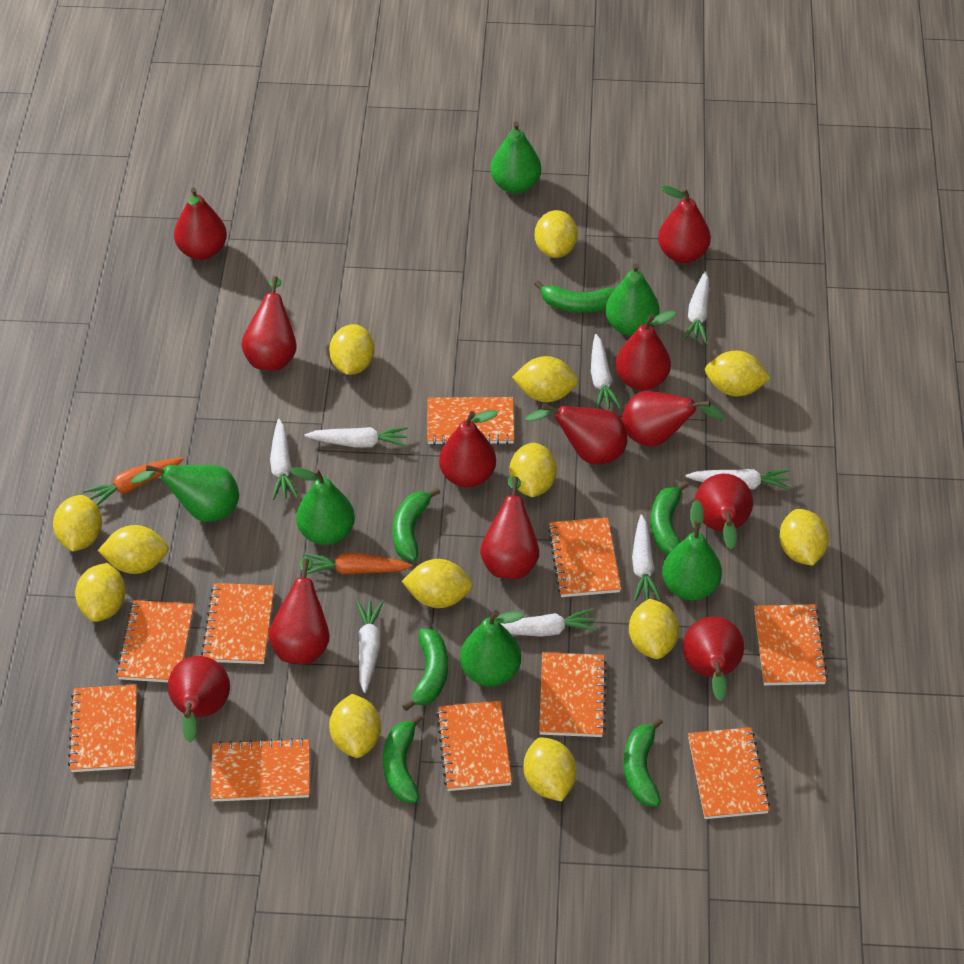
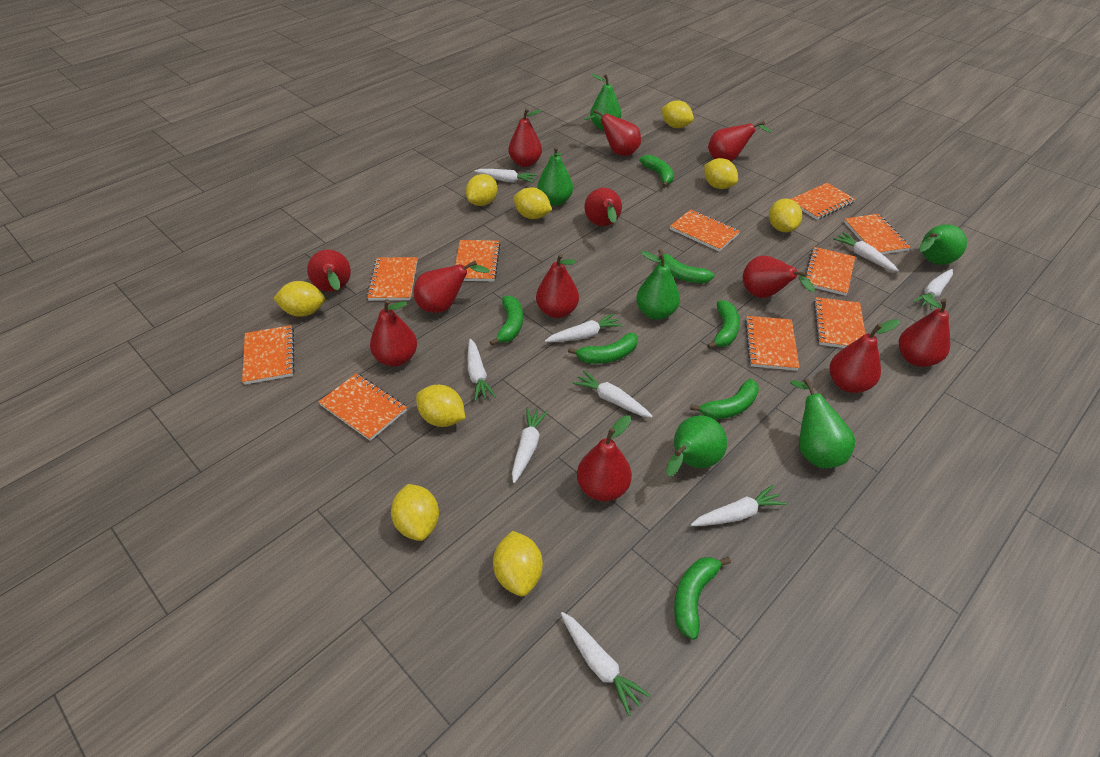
green banana: [383,714,423,803] [393,487,440,561] [403,628,448,711] [534,281,615,313] [623,718,663,806] [651,482,688,555] = 6 -> [490,296,523,346] [568,333,638,364] [639,155,674,188] [658,249,714,283] [674,557,731,640] [690,379,759,419] [707,300,740,349] = 7
orange carrot: [83,457,184,506] [305,553,412,575] = 2 -> none = 0
white carrot: [270,419,298,500] [305,427,408,448] [356,601,383,693] [500,609,597,637] [591,334,621,409] [632,515,661,601] [683,271,709,343] [685,469,791,490] = 8 -> [468,339,496,401] [474,169,537,183] [512,407,548,483] [545,313,623,342] [561,612,651,716] [572,371,653,418] [691,485,787,526] [833,232,899,272] [913,269,953,310] = 9
yellow lemon: [53,495,102,552] [75,563,126,622] [98,525,169,574] [329,324,375,375] [329,694,381,758] [401,559,473,608] [510,443,557,497] [512,356,578,402] [524,737,577,802] [535,210,578,258] [629,599,679,659] [705,351,771,396] [779,509,829,566] = 13 -> [273,281,325,317] [391,484,439,541] [416,385,465,427] [466,174,497,206] [493,531,543,596] [514,187,552,219] [661,100,694,128] [704,158,738,189] [769,199,802,232] = 9

